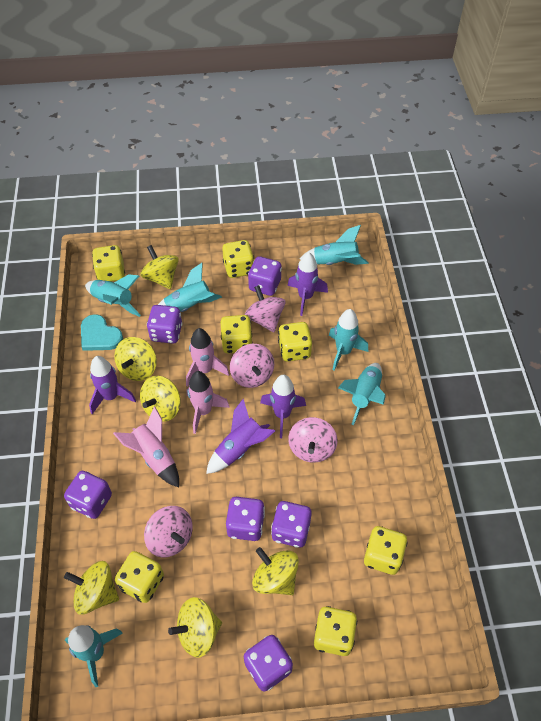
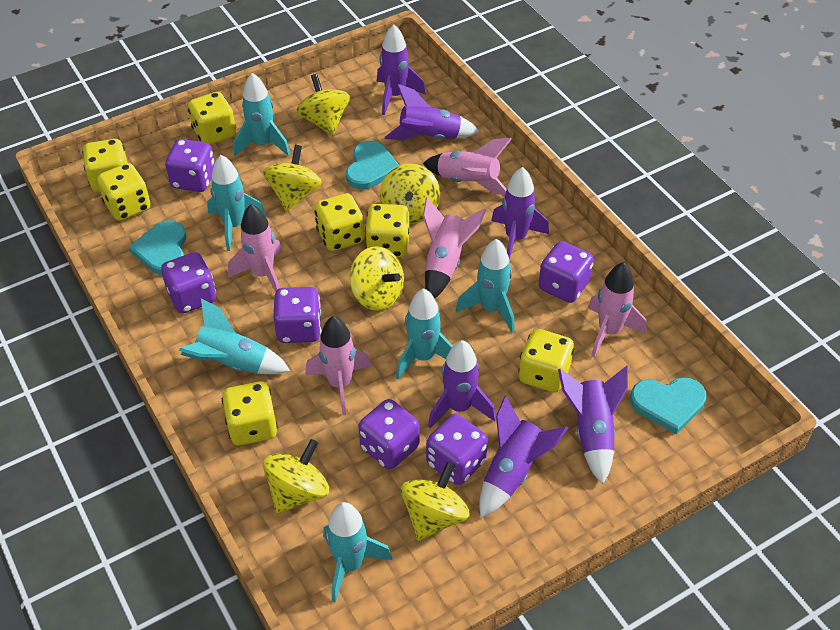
pink rocket: [113,406,179,487] [186,328,229,387] [187,371,230,434] = 3 -> [228,204,282,292] [305,316,371,415] [423,138,512,195] [423,197,486,299] [588,262,646,357] = 5
pink spinning top: [144,506,193,557] [230,344,274,388] [245,285,285,332] [288,417,337,463] = 4 -> none = 0
purple rocket: [89,356,136,414] [206,399,275,474] [260,375,306,438] [287,252,328,316] = 4 -> [377,24,426,115] [385,84,479,140] [428,340,496,428] [479,395,568,518] [491,167,549,260] [558,366,628,485] = 6
turquoise heart: [81,314,123,351] = 1 -> [129,220,186,275] [346,141,399,189] [630,377,707,434] = 3

